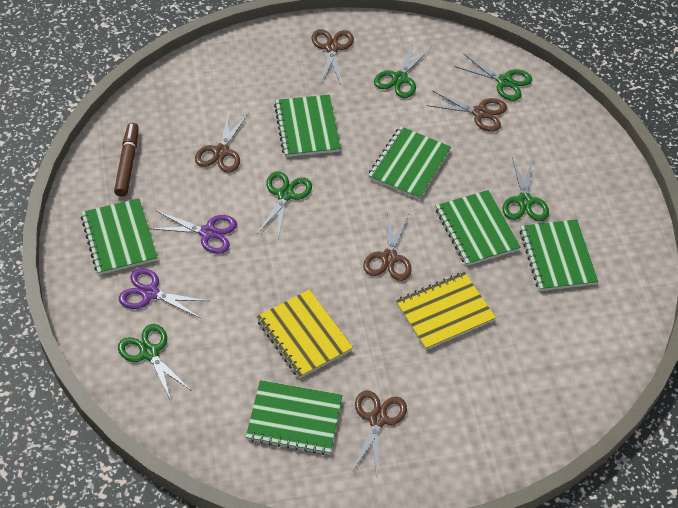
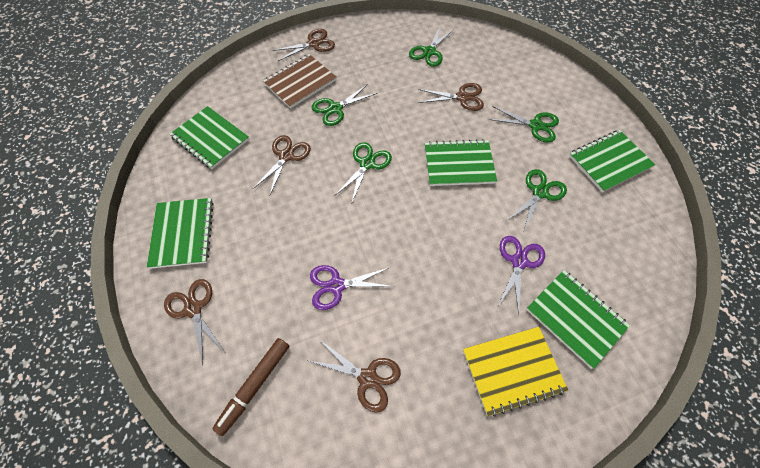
brown notebook: none = 0 -> [263,54,337,109] = 1
green notebook: [81,198,158,275] [246,380,343,455] [274,95,341,157] [368,126,451,200] [436,190,521,266] [520,219,598,291] = 6 -> [147,198,214,269] [169,106,249,169] [425,139,497,186] [526,270,630,369] [569,130,655,192] = 5
yellow notebook: [257,289,353,379] [396,272,496,350] = 2 -> [463,327,568,417] = 1

